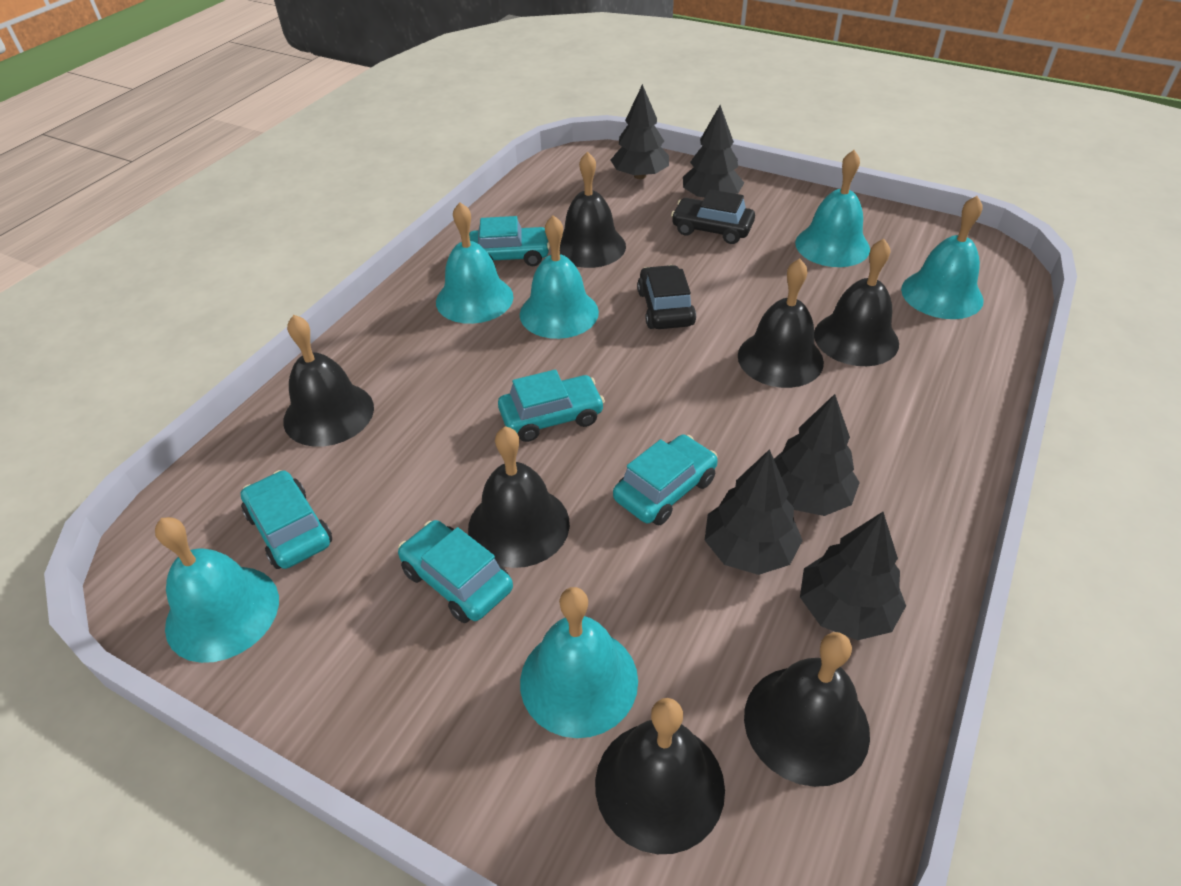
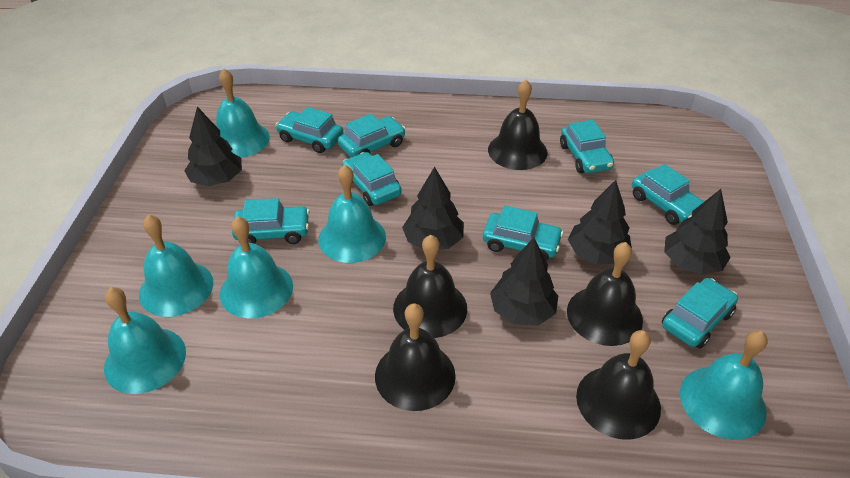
black bell: [283,315,374,447] [468,426,570,568] [560,151,626,268] [595,698,725,854] [738,259,824,388] [744,632,870,787] [814,239,899,366] = 7 -> [375,303,456,411] [393,235,467,338] [488,80,548,170] [567,242,643,346] [576,330,661,440] = 5
black car: [637,265,696,329] [671,189,755,244] = 2 -> none = 0
turquoise car: [241,470,332,569] [398,520,513,623] [469,216,550,266] [498,370,605,442] [613,435,718,526] = 5 -> [232,198,310,244] [276,107,343,153] [338,114,406,158] [342,152,402,206] [483,205,563,261] [560,120,614,173] [632,164,704,225] [662,278,738,349] = 8

